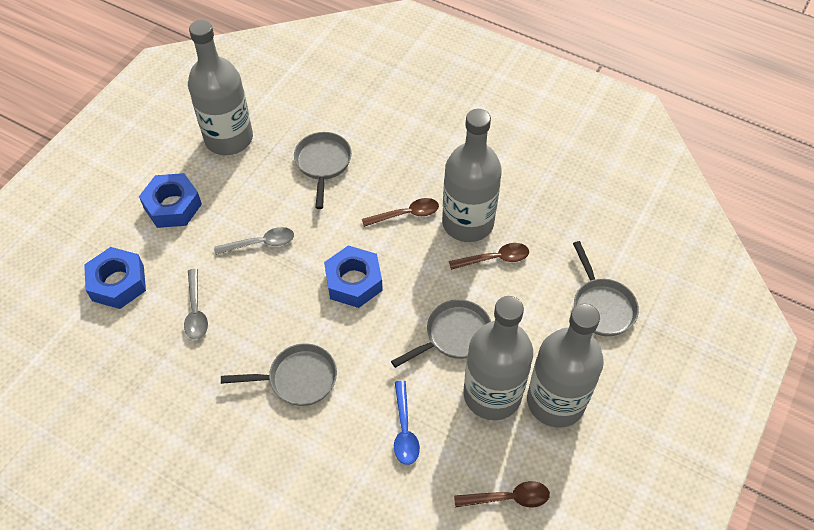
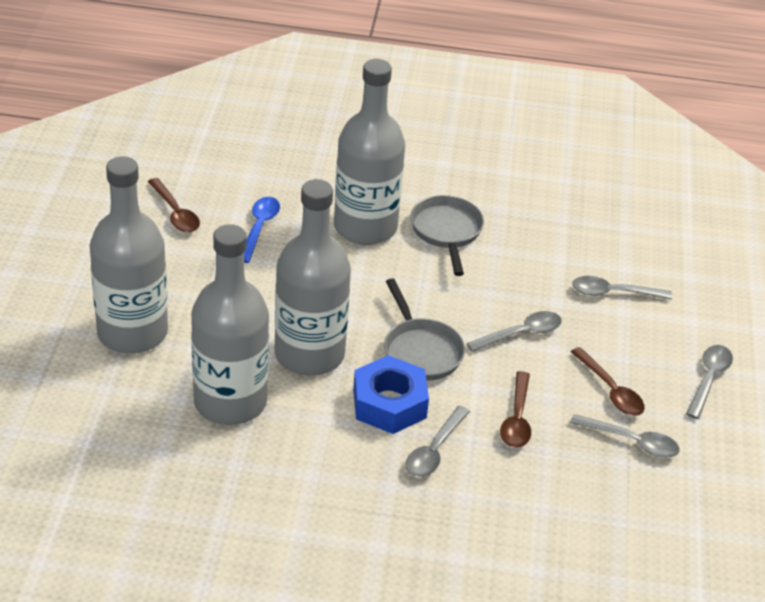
blue nut: [84,247,146,309] [139,173,202,228] [324,245,383,308] = 3 -> [353,355,429,434] = 1
grey pan: [221,343,337,406] [294,132,352,209] [391,299,491,368] [573,241,639,336] = 4 -> [384,278,465,381] [410,195,484,276] = 2
grey spoon: [184,269,208,339] [214,227,294,255] = 2 -> [405,406,470,477] [466,311,562,352] [570,414,680,458] [572,276,672,300] [686,345,733,419] = 5

